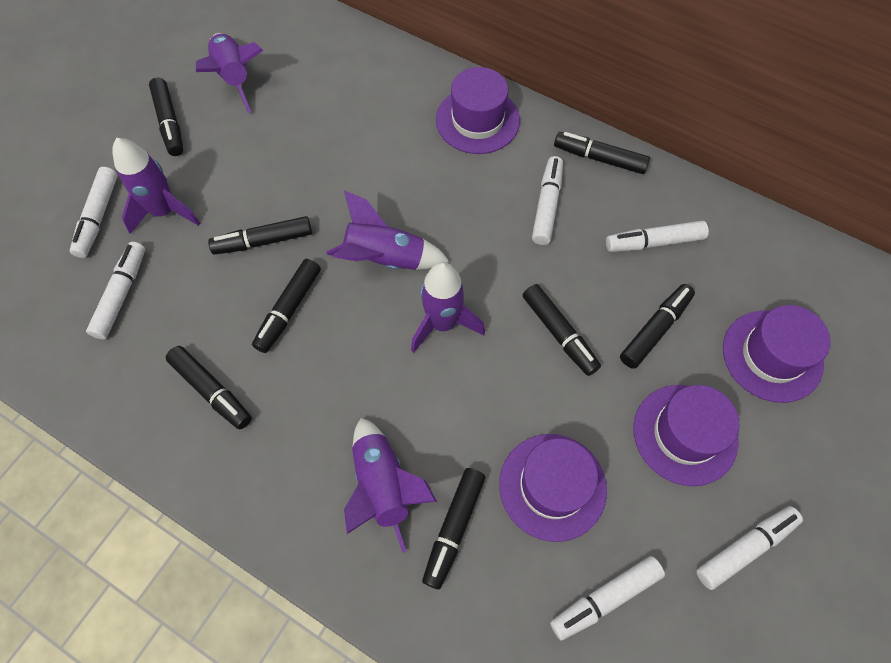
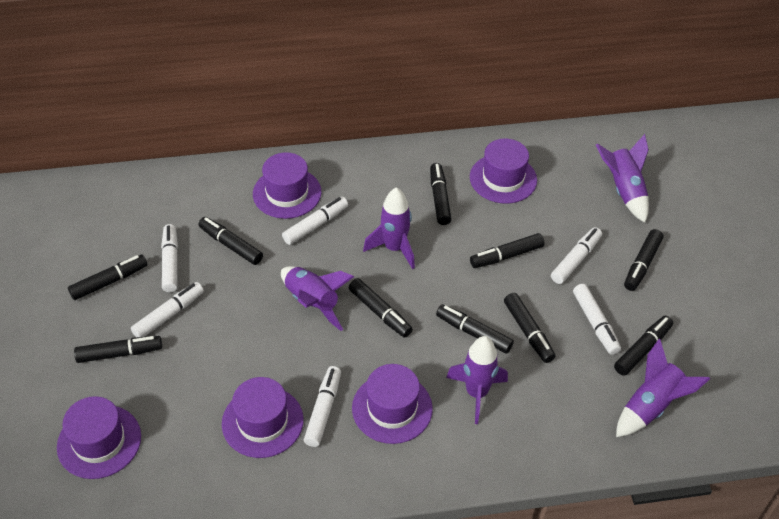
black marker: [149,78,183,156] [166,346,252,429] [208,216,312,255] [252,259,321,353] [422,468,485,590] [523,284,601,376] [554,132,650,174] [620,284,695,369] = 8 -> [68,255,148,300] [74,336,162,363] [199,217,263,265] [349,278,413,338] [430,163,452,225] [436,304,514,354] [470,233,545,268] [504,293,556,363] [614,316,673,376] [624,229,663,291] = 10
purple hat: [436,67,520,154] [499,434,607,542] [633,385,740,486] [723,305,831,403] = 4 -> [57,396,141,479] [222,377,304,458] [253,152,321,219] [352,364,433,444] [470,139,537,203] = 5

